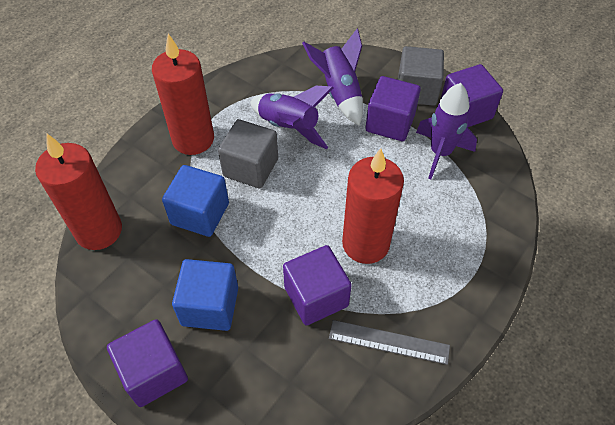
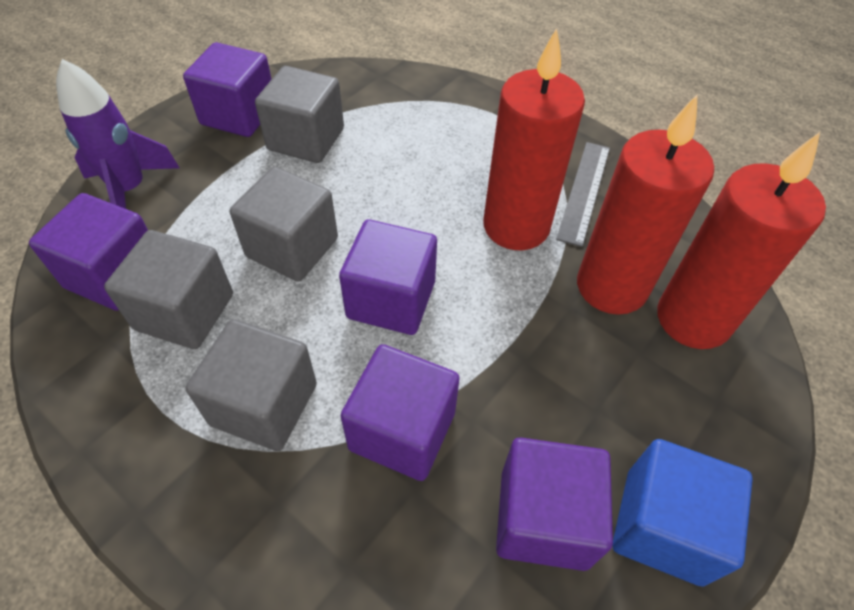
blue cube: [162,165,229,237] [172,259,238,331] = 2 -> [613,439,753,587] = 1
grey cube: [218,119,278,188] [398,46,444,106] = 2 -> [104,230,233,349] [186,319,317,451] [230,167,338,282] [255,66,344,163] = 4
purple cube: [107,319,188,407] [283,245,352,326] [366,76,421,141] [440,64,503,127] = 4 -> [29,193,148,311] [183,42,272,137] [339,219,437,335] [341,344,460,481] [496,437,613,571] = 5
purple rocket: [250,86,333,149] [302,28,363,126] [416,83,477,179] = 3 -> [56,59,180,209] = 1

